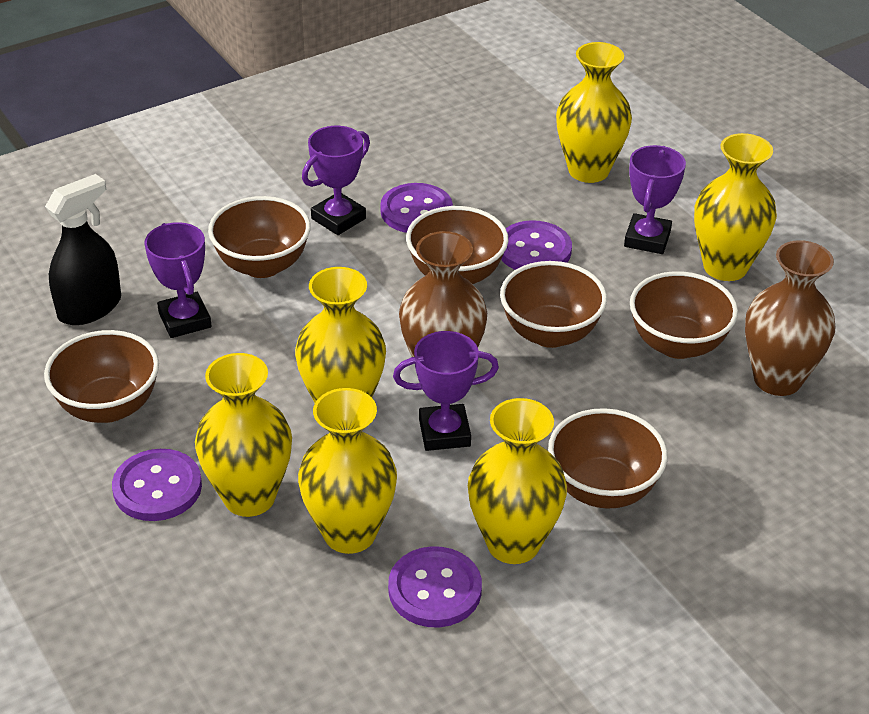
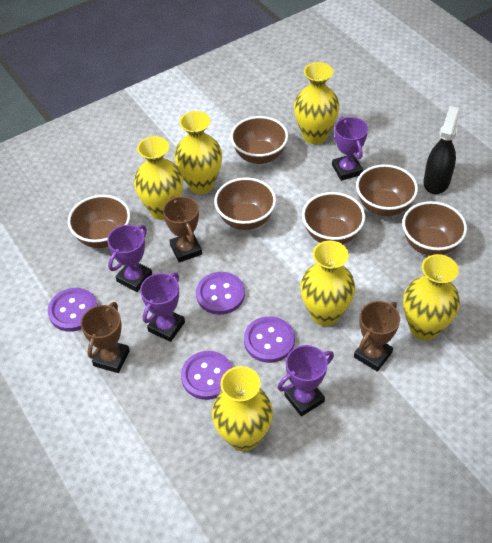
brown trophy: none = 0 -> [80,302,130,373] [163,196,202,263] [354,301,400,372] = 3
brown vase: [399,231,487,357] [745,240,835,396] = 2 -> none = 0

